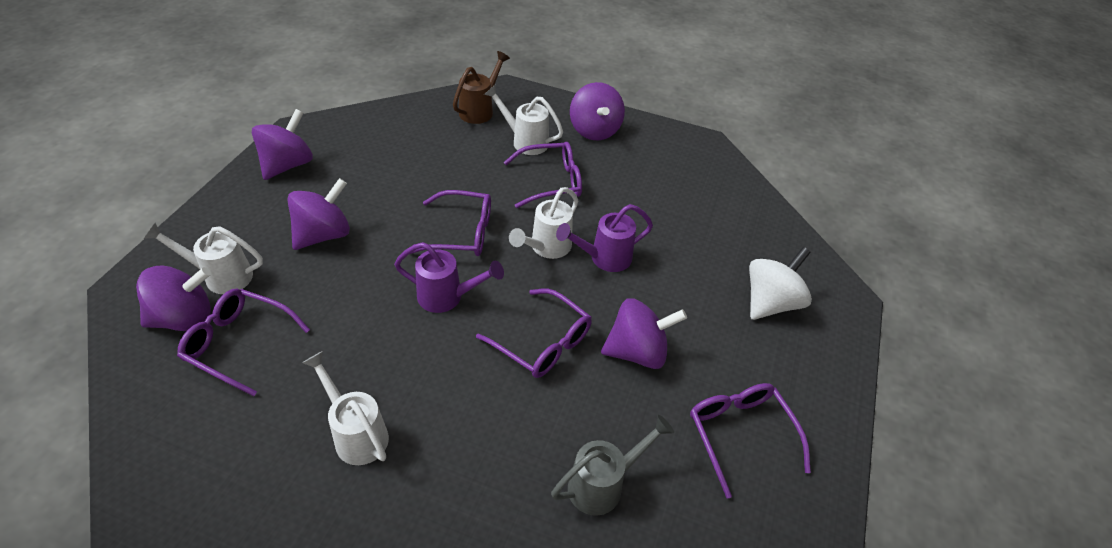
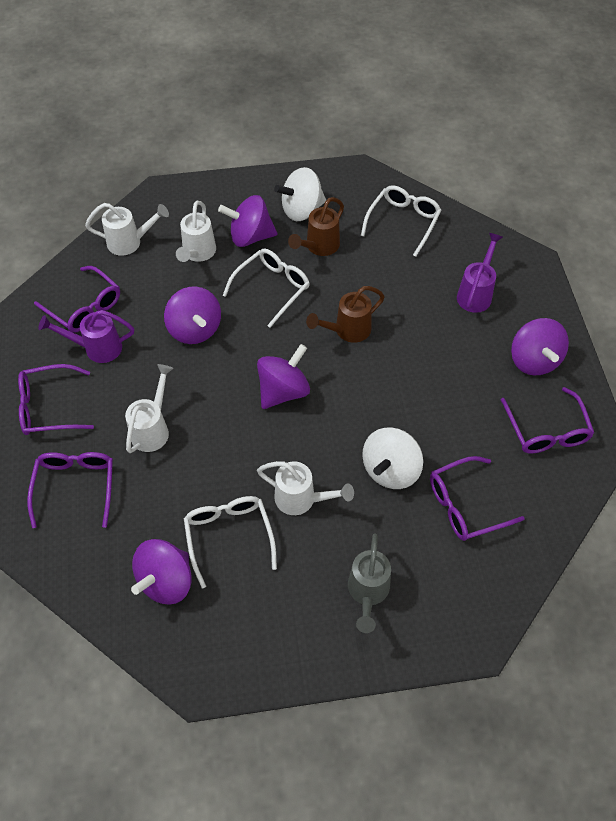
brown watering can: [453,51,510,124] = 1 -> [288,197,344,256] [306,286,385,343] = 2
white glasses: none = 0 -> [184,496,277,589] [223,248,310,328] [361,185,442,257] = 3
white spinning top: [749,247,812,320] = 1 -> [274,167,326,221] [362,428,423,489] = 2

